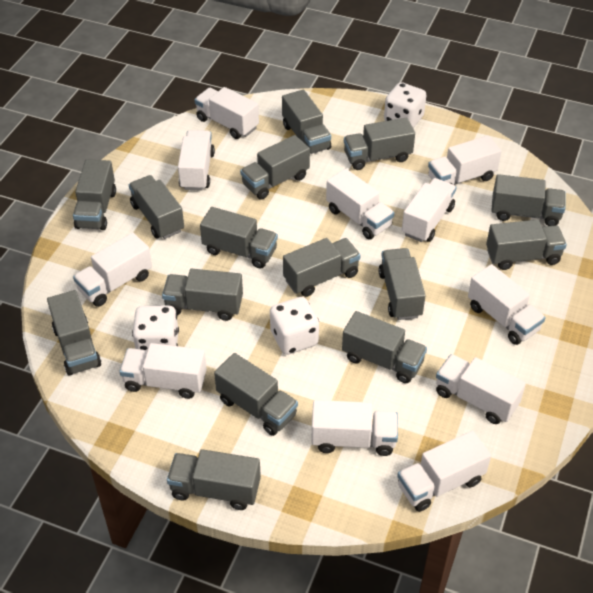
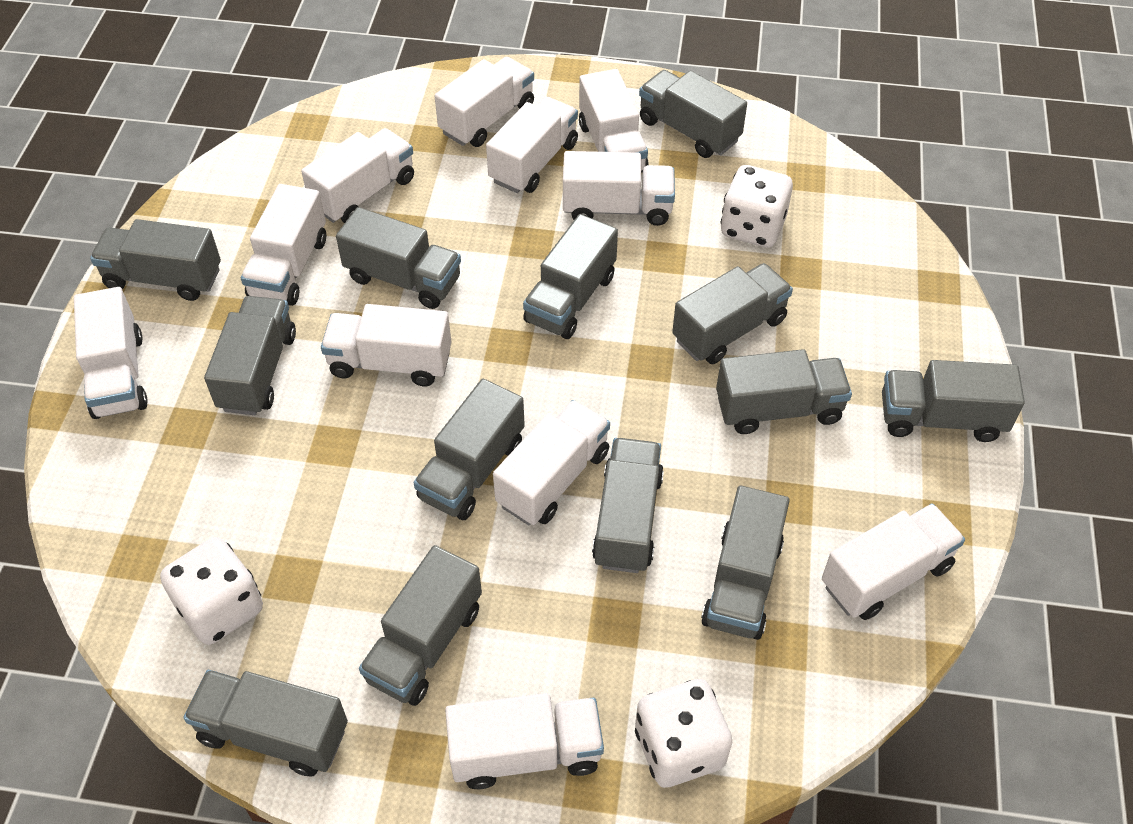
grey truck: [47,290,101,376] [73,159,116,230] [129,175,184,239] [162,269,243,321] [167,449,261,510] [200,207,278,269] [214,353,298,436] [240,135,310,199] [282,90,331,154] [283,238,361,297] [342,311,427,383] [344,118,415,170] [379,248,426,320] [486,220,567,270] [492,174,566,226] = 15 -> [90,219,221,301] [183,670,348,776] [204,296,296,415] [336,207,461,309] [359,545,482,706] [413,379,525,520] [523,214,618,339] [592,438,664,573] [639,70,747,158] [672,263,793,364] [701,486,790,640] [716,349,852,434] [882,360,1025,442] = 13

